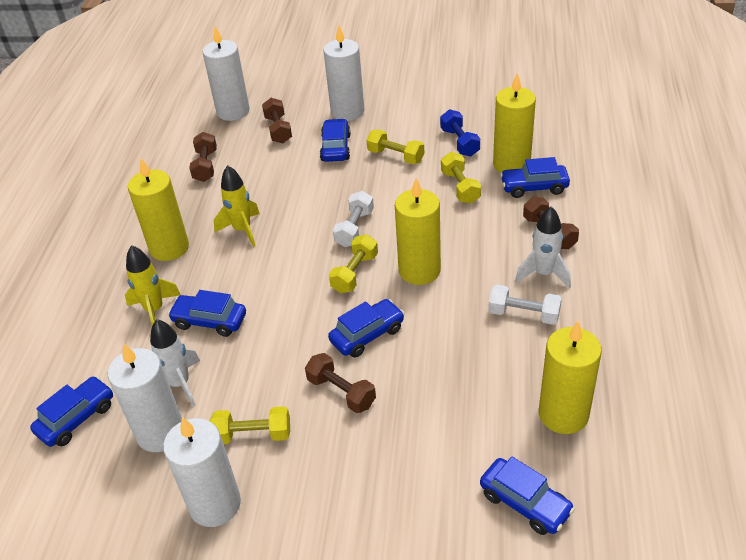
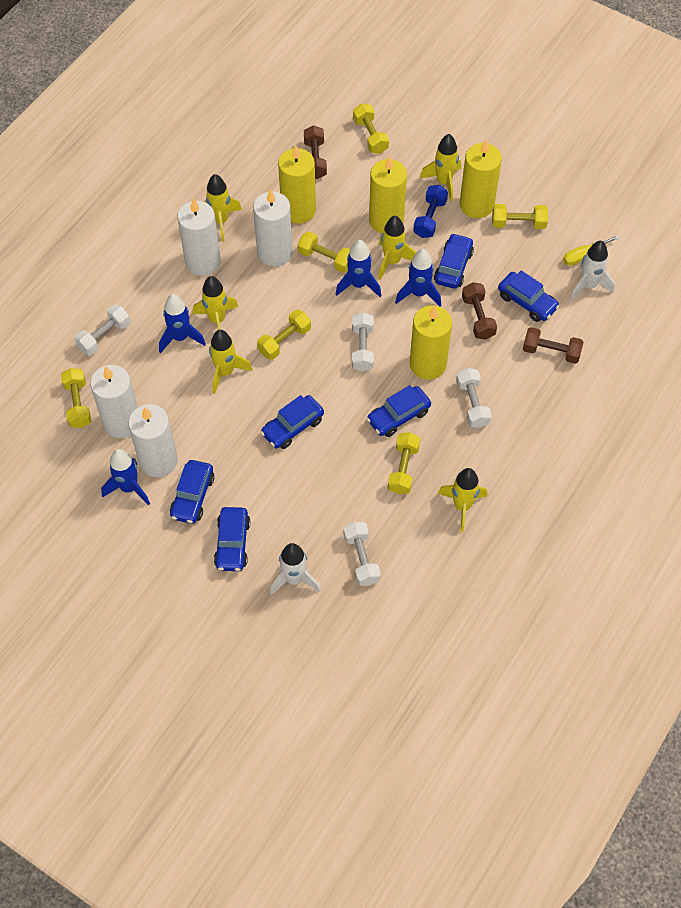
blue rocket: none = 0 -> [101,449,150,505] [159,294,206,353] [336,240,381,297] [395,249,441,306] = 4
brown dumbbell: [189,132,217,182] [262,98,292,143] [305,353,376,413] [523,197,579,249] = 4 -> [304,125,327,179] [462,282,497,340] [523,327,583,364] = 3
white dumbbell: [333,191,374,247] [488,285,562,325] = 2 -> [74,304,130,355] [343,522,381,586] [352,312,374,372] [456,368,492,428] = 4
yellow dumbbell: [210,406,290,444] [329,234,378,293] [367,129,424,164] [441,152,481,204] = 4 -> [61,368,91,428] [257,310,311,360] [298,231,350,273] [353,104,389,154] [388,432,420,494] [492,204,548,229] = 6
yellow rocket: [125,245,181,326] [214,165,260,247] = 2 -> [193,276,238,330] [204,174,242,242] [209,330,253,394] [379,216,416,280] [420,134,461,201] [438,468,488,532] = 6
yellow screwdriver: none = 0 -> [563,235,619,266] = 1

